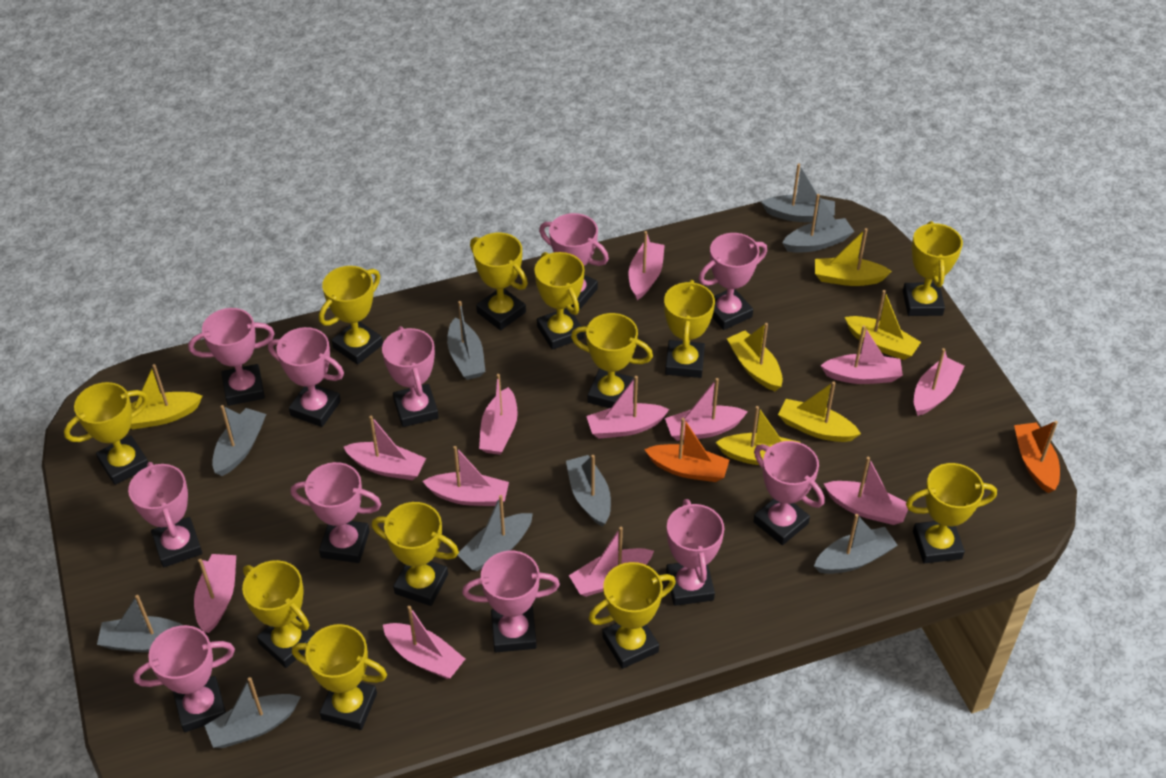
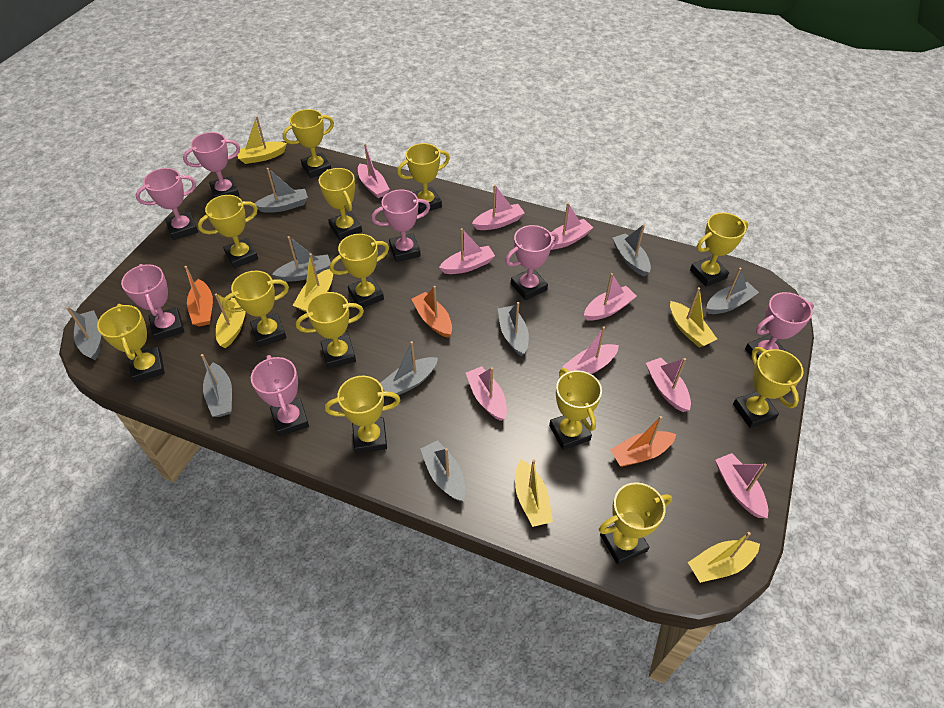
orange boat: [644,418,729,482] [1014,421,1060,493] = 2 -> [185,266,213,326] [412,286,452,338] [610,416,676,467] = 3
pink boat: [194,554,236,633] [344,415,426,480] [383,606,465,679] [422,446,509,506] [479,374,518,455] [569,527,654,597] [586,376,670,439] [629,231,665,300] [665,378,748,441] [820,326,903,384] [824,457,908,525] [914,348,965,416] = 12 -> [358,143,390,198] [439,228,495,274] [466,366,507,421] [472,185,525,230] [551,203,593,250] [562,326,619,374] [584,273,637,321] [646,358,691,412] [715,453,768,518] = 9
pink trophy: [128,462,202,567] [133,625,235,732] [188,308,275,406] [268,327,344,427] [291,462,381,563] [382,326,439,427] [462,551,560,652] [539,213,609,310] [666,499,724,606] [699,233,767,330] [753,441,824,545] = 11 -> [121,264,184,341] [135,168,198,240] [183,132,240,198] [251,355,309,436] [371,189,430,262] [505,225,559,300] [745,292,814,359] = 7
yellow trophy: [64,382,148,485] [242,560,315,668] [292,624,387,730] [319,266,383,365] [372,502,459,606] [470,233,528,330] [534,252,584,350] [571,313,653,408] [589,562,676,669] [664,280,715,378] [903,221,963,316] [906,463,997,563] = 12 -> [97,304,165,383] [198,195,258,268] [222,271,289,347] [283,109,334,178] [296,292,364,369] [319,168,362,240] [325,376,400,453] [330,234,389,308] [397,143,450,214] [549,368,602,450] [599,482,672,565] [690,212,749,287] [733,347,804,428] = 13

